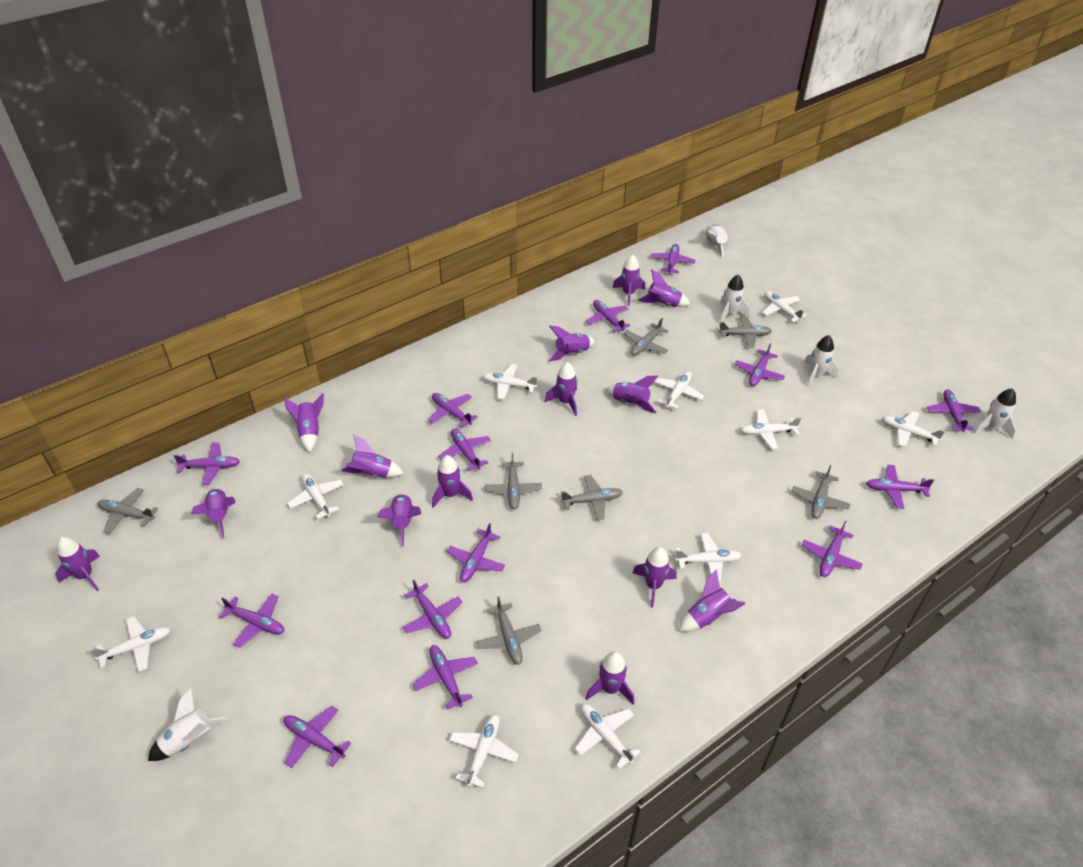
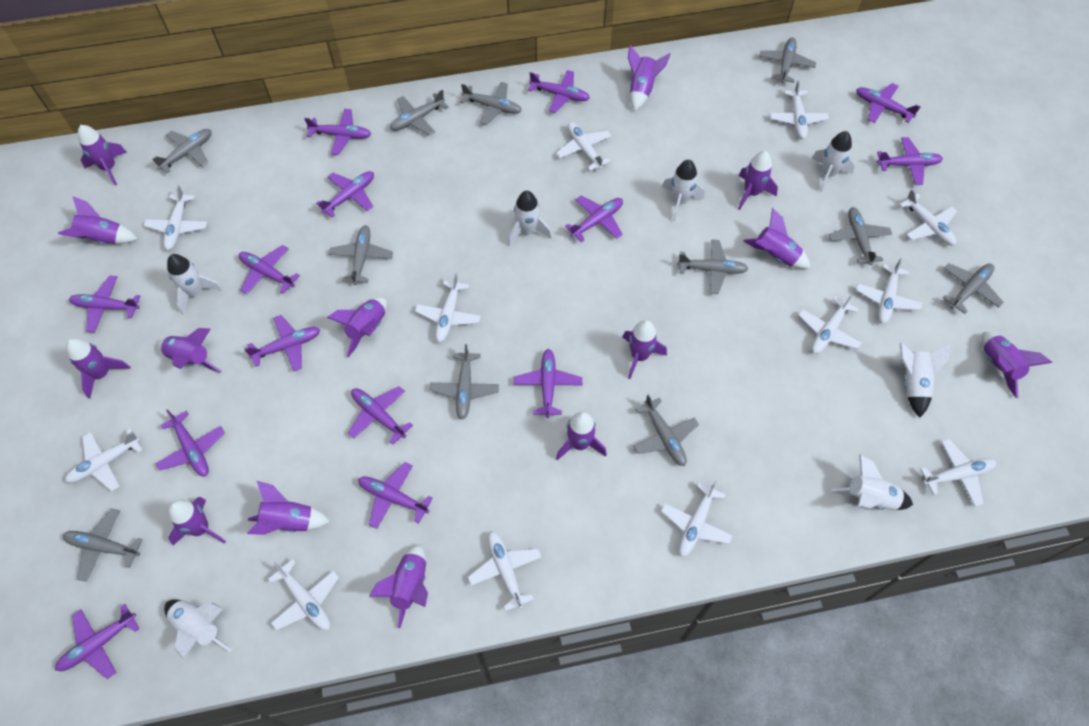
grey plane: [97,488,158,534] [477,596,541,665] [485,453,542,510] [561,475,623,520] [624,318,668,356] [719,316,772,348] [792,465,850,519] = 7 -> [63,508,143,582] [152,129,212,173] [329,225,393,285] [390,89,449,135] [430,344,499,420] [460,82,522,125] [633,394,699,466] [677,239,749,294] [759,38,816,83] [829,207,892,265] [943,263,1004,314] = 11
white plane: [90,616,171,672] [287,473,344,519] [449,714,519,788] [483,364,538,400] [575,703,641,769] [655,372,704,409] [675,533,742,583] [741,410,801,449] [762,291,807,322] [882,411,945,447] = 10 -> [65,429,142,491] [144,185,207,250] [268,559,339,630] [415,273,481,343] [468,531,542,611] [556,122,611,171] [661,480,733,557] [770,80,829,139] [798,293,861,354] [856,258,922,324] [899,189,957,245] [920,439,996,507] = 12
white rocket: [148,688,226,761] [706,224,739,257] [719,275,750,324] [804,335,839,387] [973,388,1016,439] = 5 -> [164,599,232,659] [167,254,223,314] [508,191,552,246] [662,160,705,221] [811,131,855,192] [830,454,913,510] [900,343,950,418] = 7

